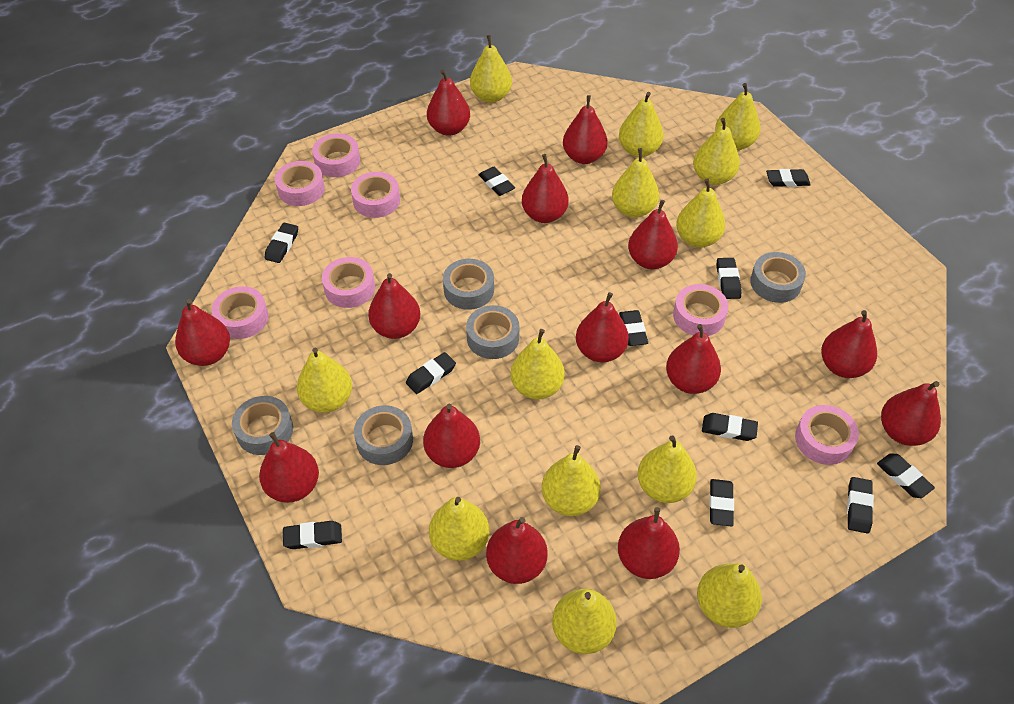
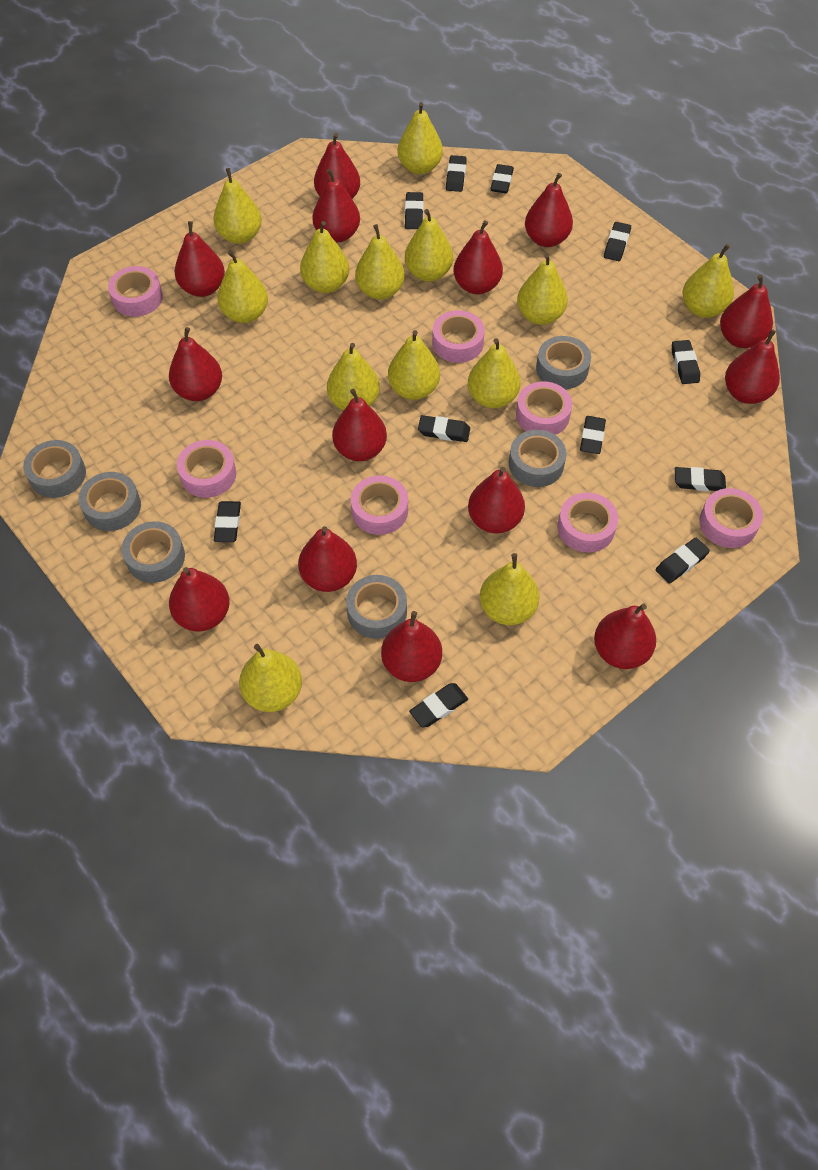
grey tape: [232,396,293,455] [354,405,413,465] [443,259,494,310] [466,305,519,359] [750,252,806,303] = 5 -> [23,440,86,498] [78,472,141,531] [122,521,185,583] [346,575,407,639] [509,430,567,487] [536,336,591,389] = 6

